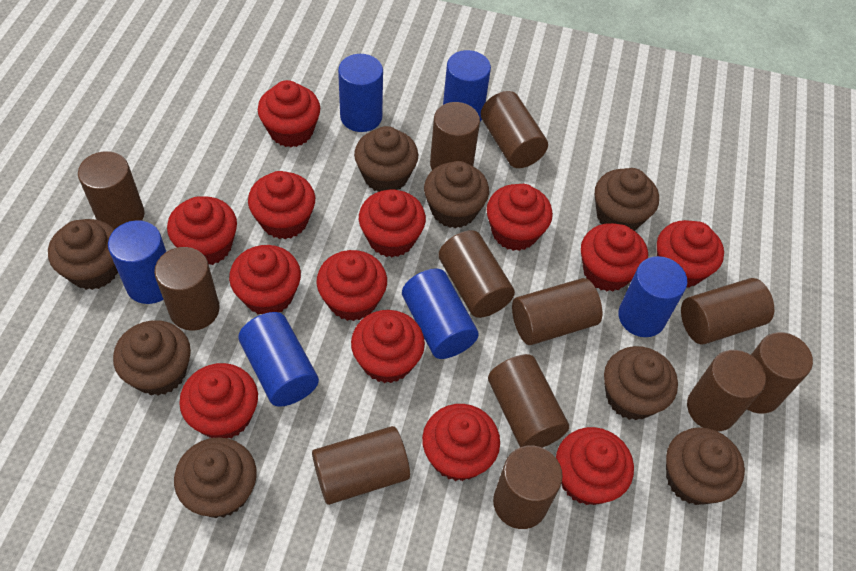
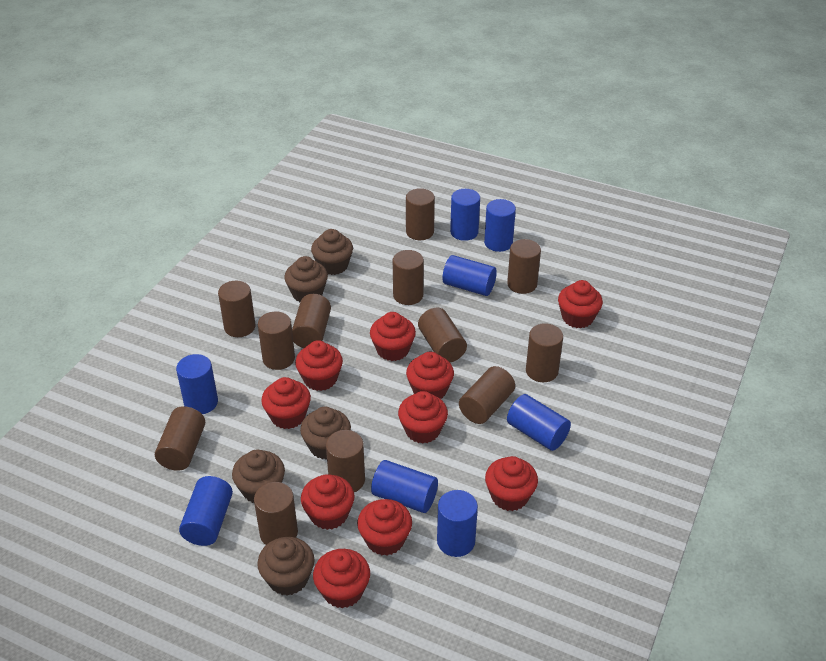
blue cylinder: [108,220,166,304] [238,312,319,407] [338,54,383,132] [402,268,479,359] [443,50,491,121] [618,256,687,337] = 6 -> [176,354,218,414] [179,476,233,546] [371,460,438,513] [437,490,478,557] [442,255,497,296] [450,189,480,241] [484,199,516,252] [507,394,571,451] = 8
brown cupcake: [48,219,118,290] [113,320,191,396] [174,437,257,518] [354,126,418,192] [424,161,489,228] [595,168,659,231] [604,346,678,420] [666,427,745,505] = 8 -> [232,450,285,503] [257,537,315,596] [284,256,328,302] [300,407,351,460] [311,229,353,275] = 5
red cupcake: [167,196,237,265] [179,363,258,438] [229,245,301,314] [248,171,315,239] [258,80,320,147] [316,250,387,321] [351,310,425,383] [359,189,426,258] [422,404,500,481] [487,184,553,251] [556,427,634,505] [581,223,648,291] [657,220,724,288] = 13 -> [261,377,311,429] [295,340,343,391] [301,474,354,530] [313,549,370,608] [357,499,412,556] [370,312,416,361] [398,391,448,444] [406,352,454,399] [485,456,538,511] [558,280,603,328] = 10

